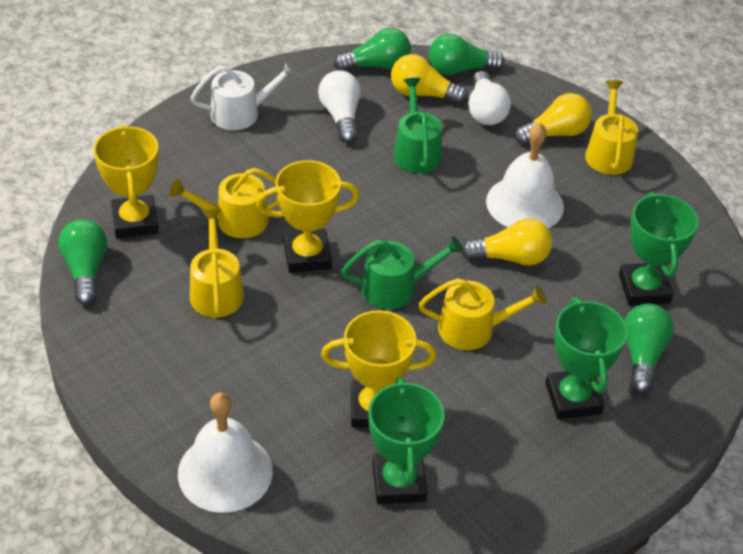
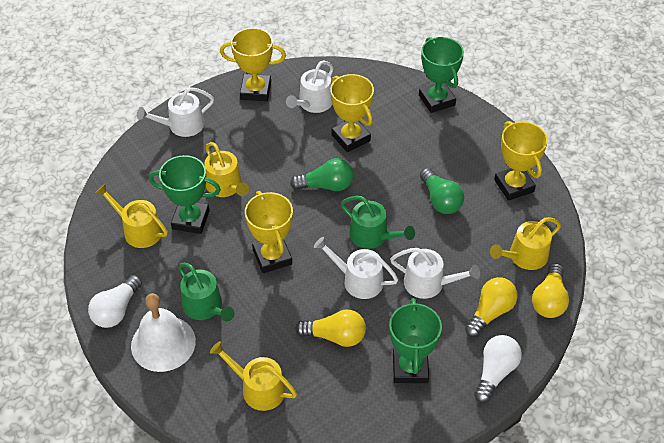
green light bulb: [58,219,107,305] [333,28,411,71] [429,34,505,75] [624,303,674,394] = 4 -> [290,158,354,191] [420,168,464,214] = 2
white bell: [178,392,273,513] [486,123,564,228] = 2 -> [131,293,196,372] = 1
white watering can: [190,61,297,130] = 1 -> [137,87,214,137] [286,61,334,113] [314,237,398,299] [390,248,480,299] = 4
yellow trophy: [93,125,159,239] [256,160,359,273] [321,310,436,428] = 3 -> [220,28,286,101] [245,191,293,273] [330,74,374,152] [494,121,548,201] = 4

